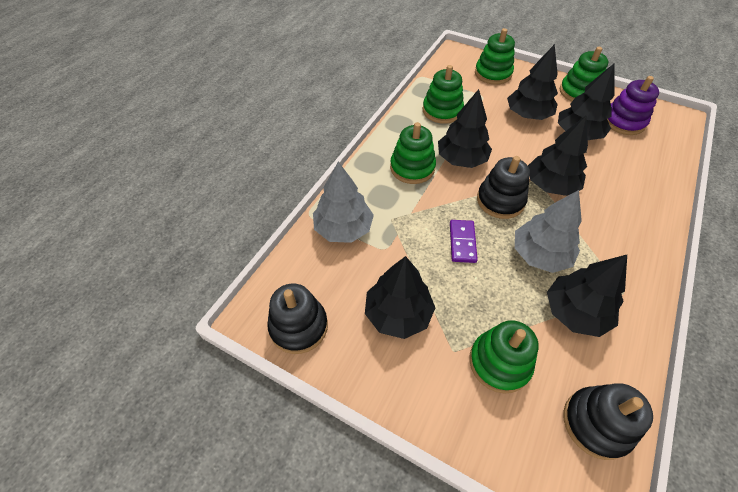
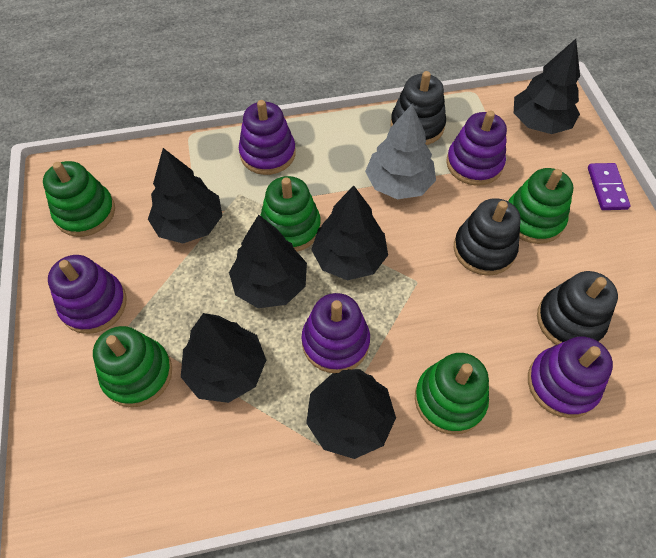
grey tree: [313,162,374,243] [515,190,582,273] = 2 -> [365,104,436,199] = 1
purple stacking toy: [607,76,659,135] = 1 -> [48,255,127,334] [239,100,296,175] [302,293,370,373] [446,111,507,186] [528,337,613,418] = 5

